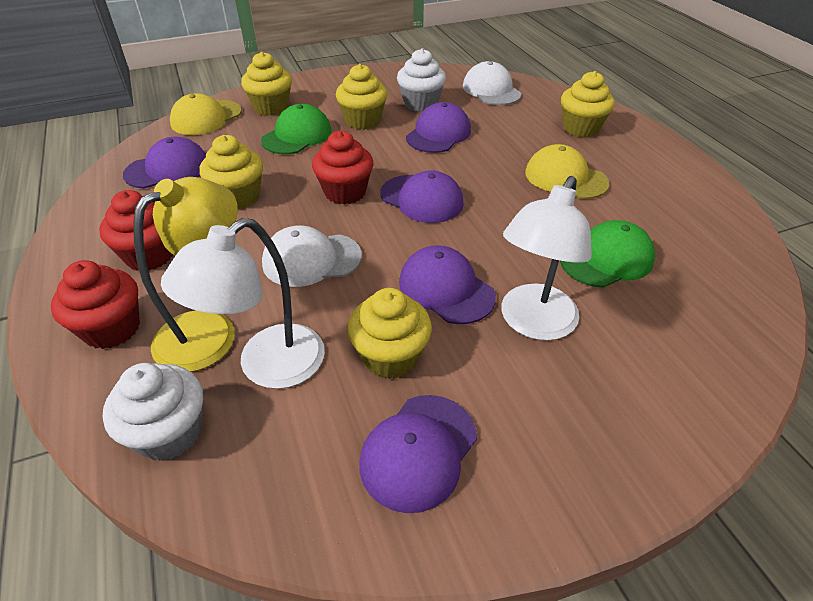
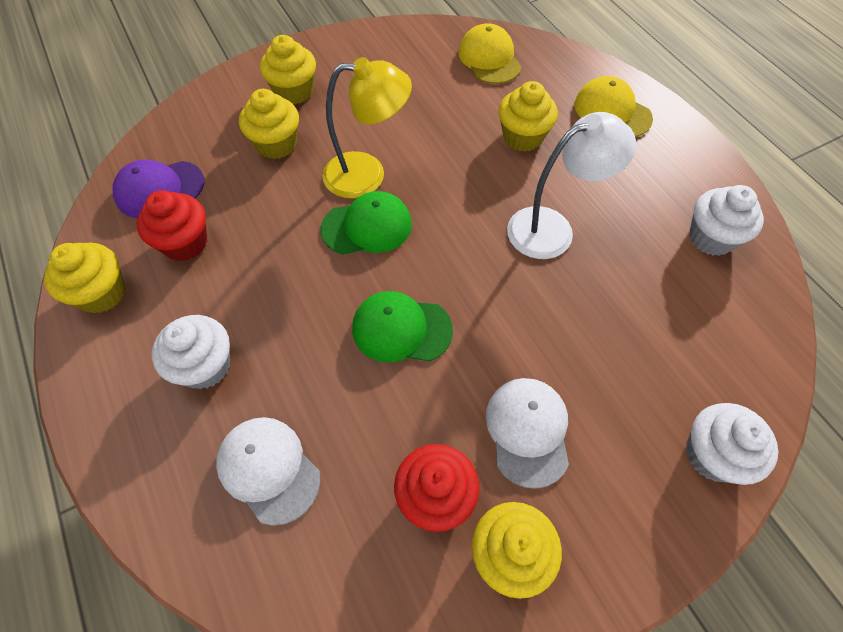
purple cap: [123,137,206,188] [360,395,477,513] [380,170,464,223] [399,245,496,324] [406,102,471,153] = 5 -> [113,160,204,218] = 1
red cupcake: [51,260,140,349] [99,190,173,271] [312,131,373,205] = 3 -> [137,190,207,261] [394,444,480,532] = 2
white cupcake: [103,363,203,461] [397,48,446,112] = 2 -> [152,315,230,389] [686,403,778,485] [689,185,764,256] = 3
white lamp: [161,218,325,389] [501,176,592,341] = 2 -> [507,112,636,259] = 1

